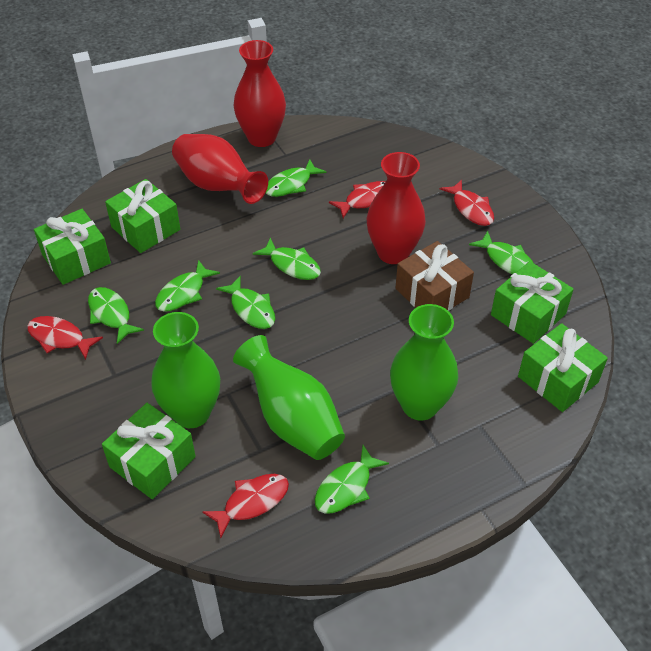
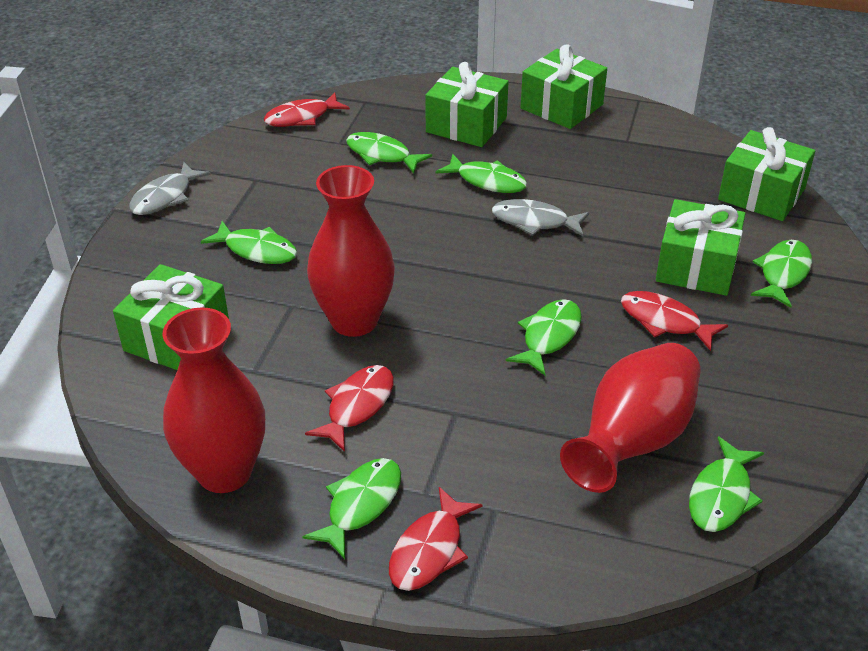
brown gift: [395,241,474,311] = 1 -> none = 0
green vase: [151,312,220,428] [233,335,345,460] [390,304,458,420] = 3 -> none = 0
grey fish: none = 0 -> [129,162,211,215] [492,199,590,236] = 2

